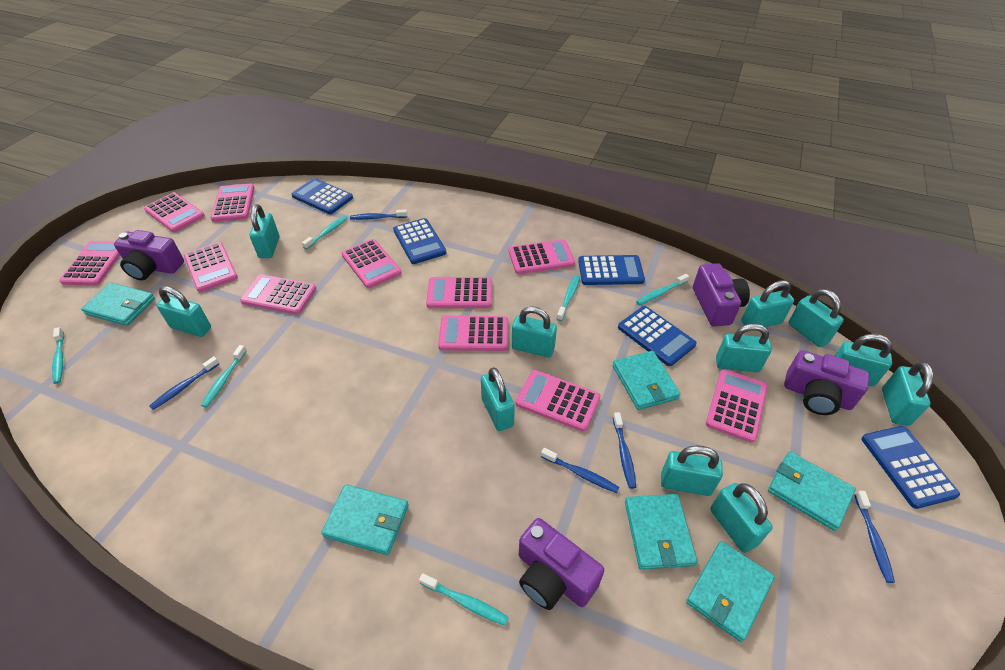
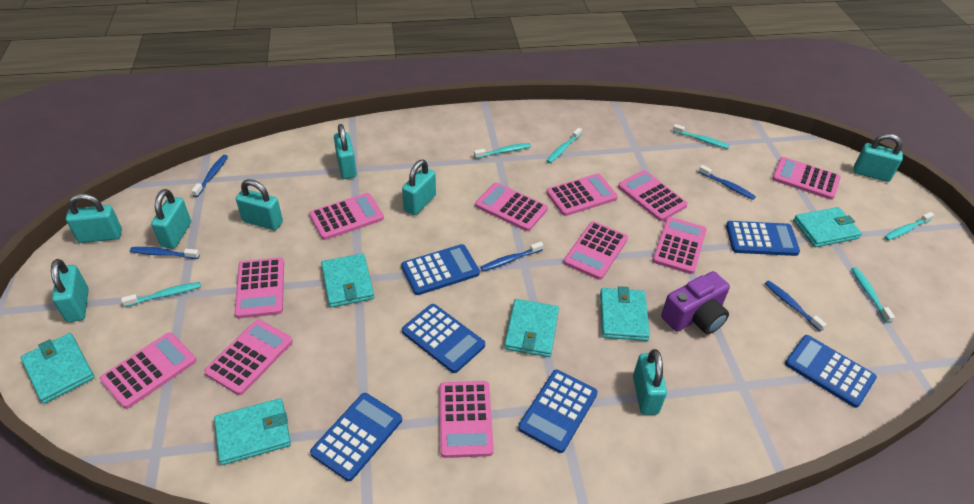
blue calculator: [292,178,353,214] [393,218,446,264] [578,255,645,285] [618,306,697,366] [861,426,960,509] = 5 -> [310,393,402,481] [401,244,480,295] [402,304,485,373] [518,370,598,453] [726,221,800,256] [785,335,877,408] = 6
purple camera: [114,230,184,280] [519,518,604,610] [693,263,750,327] [784,350,870,415] = 4 -> [661,271,730,334] = 1
turquoise padlock: [156,286,211,337] [249,204,279,258] [481,367,515,431] [512,306,557,358] [661,446,723,496] [710,483,773,553] [716,324,772,372] [741,280,794,327] [788,289,844,347] [835,334,892,387] [882,362,933,426] = 11 -> [51,259,89,322] [66,194,122,243] [151,189,191,249] [236,179,283,230] [334,124,357,179] [402,160,436,215] [633,349,667,415] [854,133,903,182] = 8

